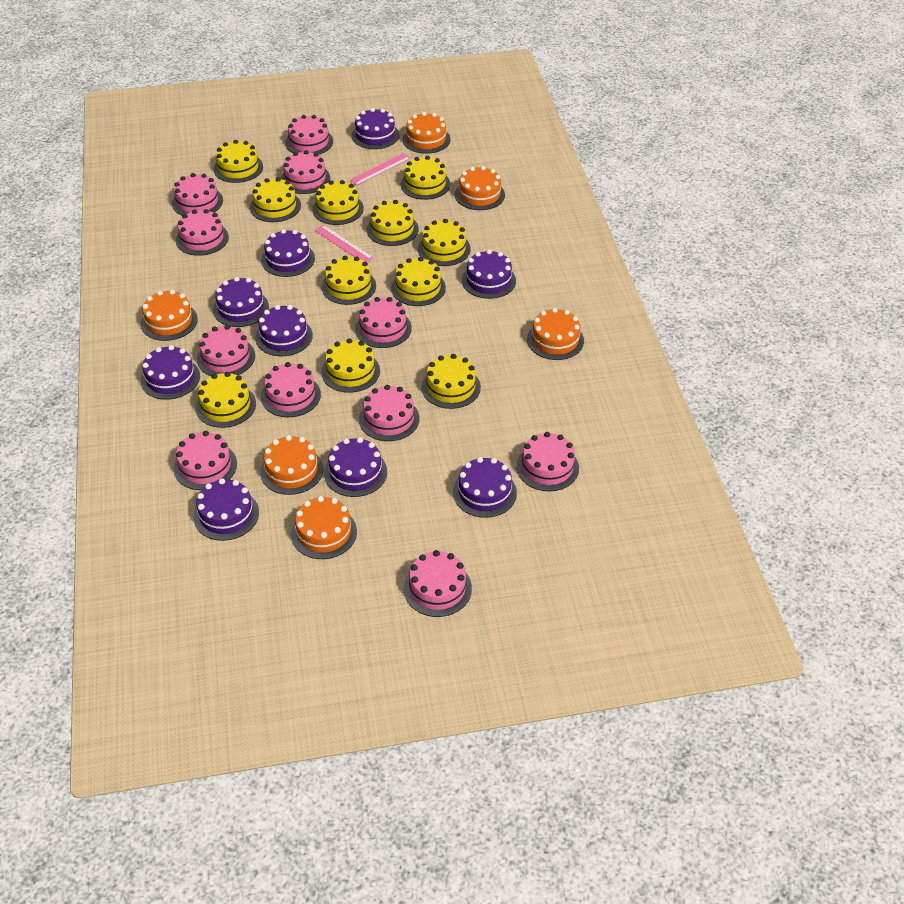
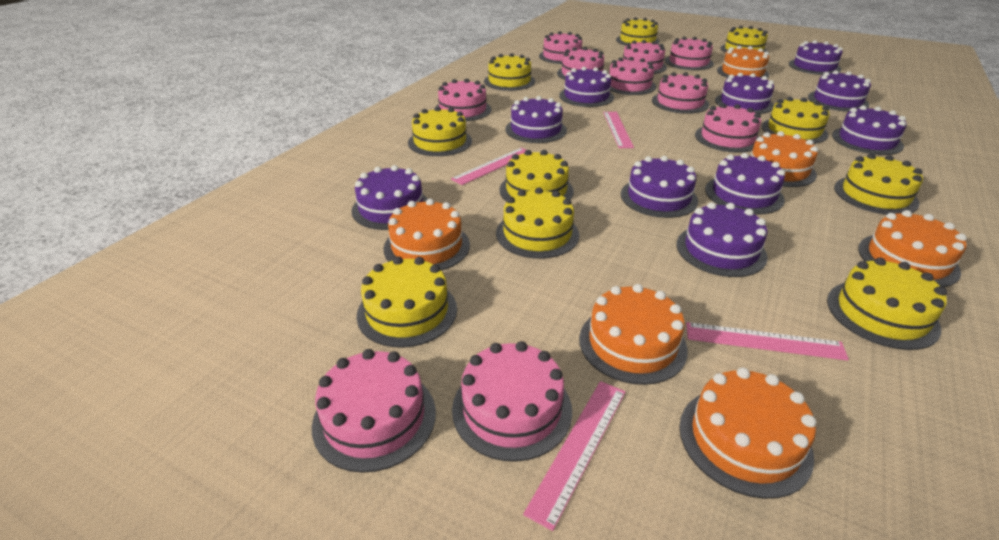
pink cake: [172,173,223,216] [174,431,237,490] [176,209,229,256] [197,325,255,376] [261,362,321,417] [281,150,330,194] [285,115,333,155] [355,297,412,348] [359,385,420,441] [404,550,472,617] [516,432,579,491] = 11 -> [312,349,436,473] [434,79,491,121] [452,341,572,462] [539,31,582,64] [557,47,604,80] [609,57,656,95] [623,40,667,74] [652,72,709,114] [665,37,714,70] [695,104,761,153] = 10
pink ruler: [314,225,373,262] [349,153,411,186] = 2 -> [451,148,526,185] [523,381,625,531] [603,112,634,148] [686,322,849,361] = 4
purple cake: [141,345,200,400] [194,478,259,541] [213,277,269,327] [255,305,313,356] [261,229,315,277] [324,437,387,497] [352,108,399,149] [453,457,517,518] [462,250,516,299] = 9 -> [351,165,428,230] [505,96,567,143] [559,67,614,107] [621,156,698,218] [677,202,768,277] [705,153,785,215] [715,73,774,114] [789,40,843,75] [808,70,871,112] [832,105,907,155] = 10
yellow cake: [196,372,256,428] [214,140,263,183] [250,177,301,222] [312,180,364,225] [321,256,376,305] [322,338,380,393] [367,200,419,246] [391,257,446,306] [400,156,450,200] [418,219,471,266] [421,354,481,409] = 11 -> [357,256,457,348] [408,107,472,156] [484,53,535,91] [496,187,579,259] [499,150,574,201] [616,17,660,45] [720,26,768,53] [762,97,830,144] [827,258,947,350] [834,153,923,215] = 10

